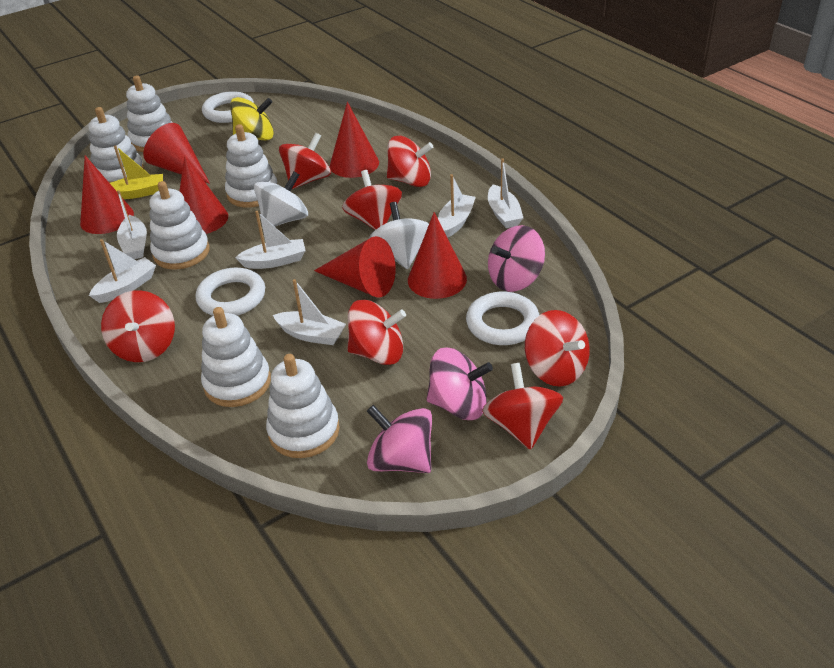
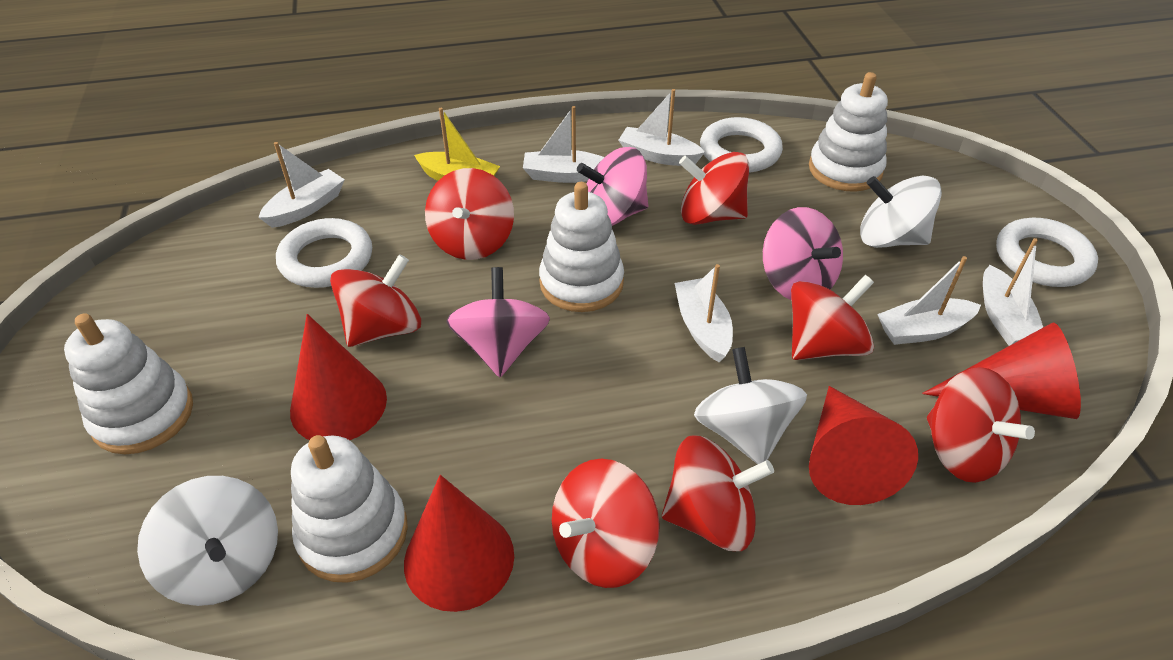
red cone: [80,156,134,234] [143,123,210,184] [179,156,228,234] [314,236,396,298] [330,102,379,178] [408,212,467,299] = 6 -> [290,314,387,440] [404,475,514,612] [809,386,918,505] [922,322,1081,419] = 4
white spinning top: [254,172,308,226] [369,202,429,269] = 2 -> [137,476,278,606] [694,347,807,464] [860,176,942,248] = 3
white stacking toy: [88,107,145,183] [126,75,173,152] [149,181,210,270] [201,307,271,407] [225,124,277,208] [266,354,340,458] = 6 -> [64,313,193,454] [291,435,408,583] [539,182,624,312] [809,72,888,192] = 4
yellow spinning top: [230,97,274,140] = 1 -> none = 0

